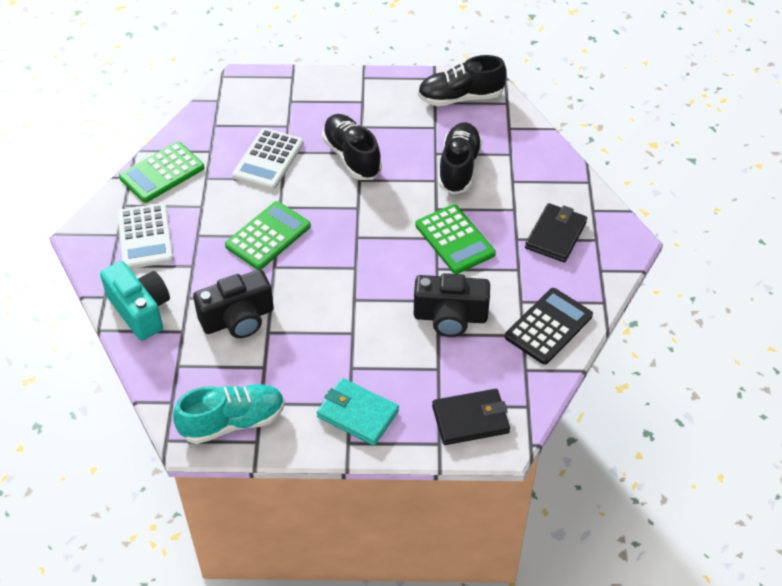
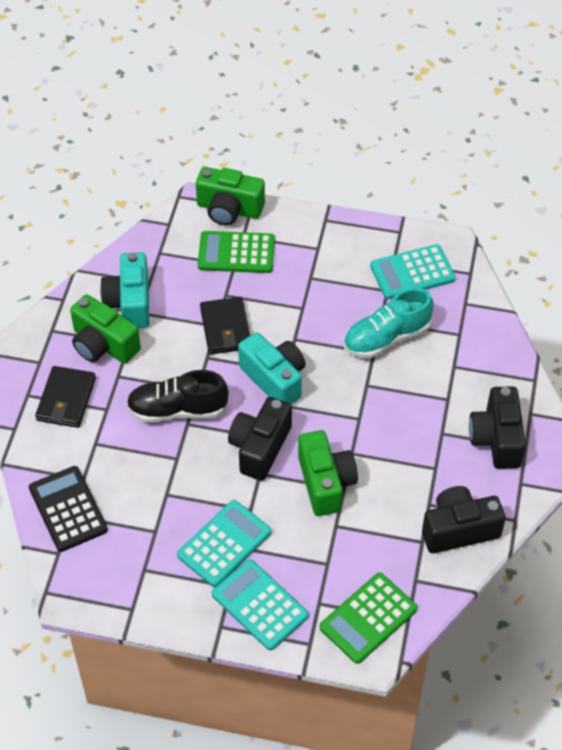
black camera: [193,269,274,338] [414,273,490,337] = 2 -> [228,397,292,481] [422,486,506,553] [469,386,526,469] = 3
black shoe: [322,114,382,180] [418,55,507,106] [438,122,483,194] = 3 -> [126,370,229,422] = 1
green calculator: [119,142,204,203] [225,201,311,270] [415,204,496,274] = 3 -> [198,231,275,273] [319,573,418,664] = 2
green camera: none = 0 -> [70,294,141,364] [196,167,265,226] [298,430,358,516] = 3
turquoise calculator: none = 0 -> [177,500,272,587] [212,559,309,650] [370,244,456,299] = 3
turquoise camera: [100,261,170,341] = 1 -> [100,252,150,328] [238,332,305,404] = 2
turquoise wallet: [317,378,399,446] = 1 -> none = 0
white calculator: [117,203,174,269] [232,128,304,190] = 2 -> none = 0

